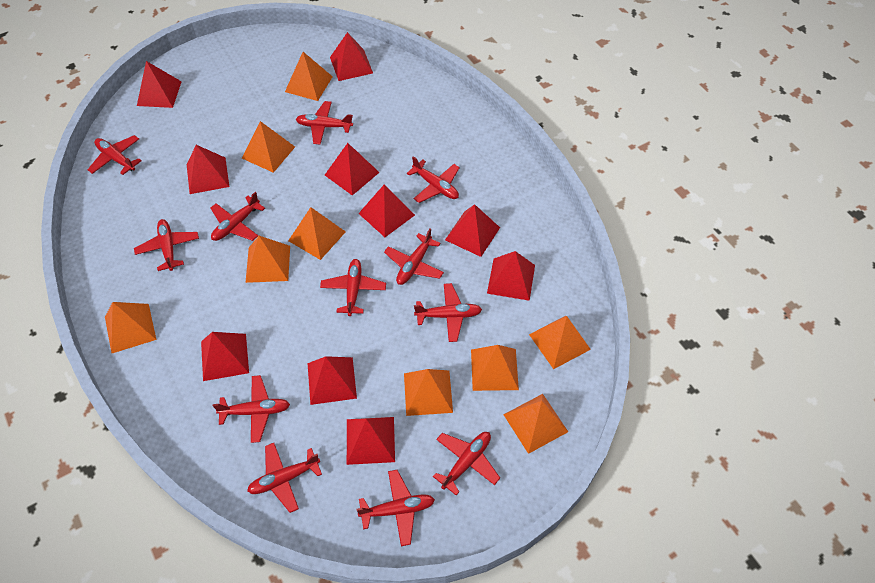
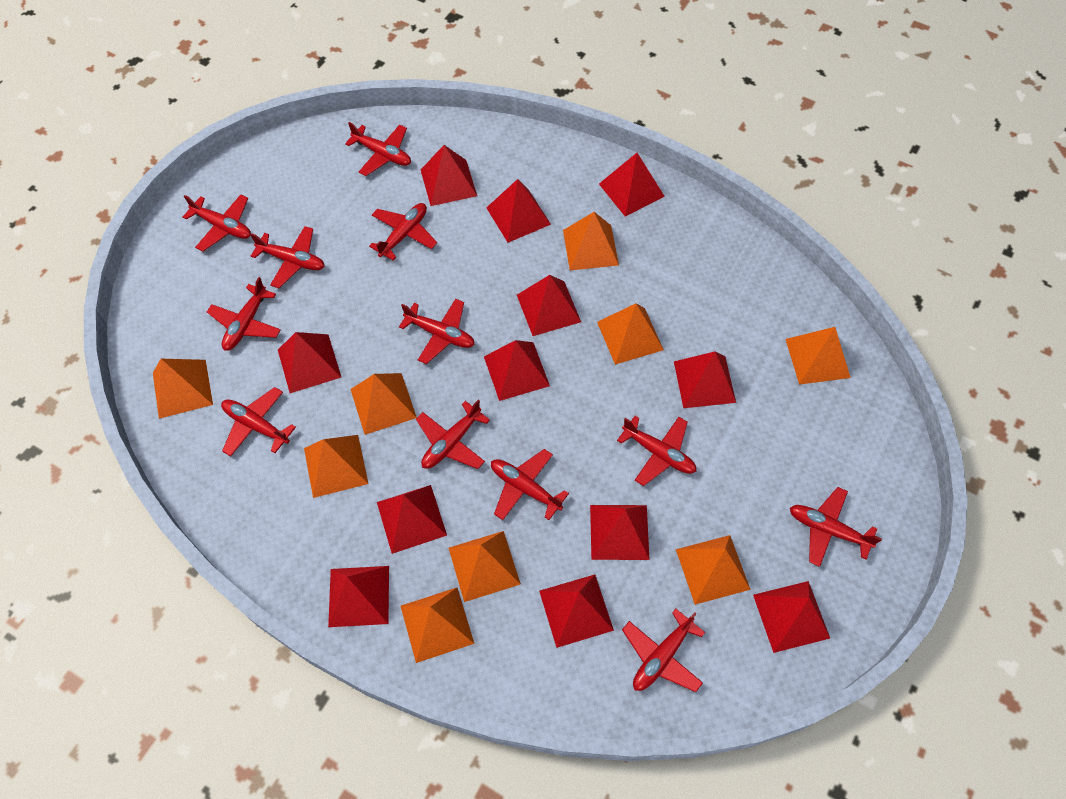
red pyramid: [137,61,182,108] [187,145,229,194] [201,332,249,381] [307,356,357,405] [325,143,380,195] [330,32,373,81] [347,417,395,465] [358,185,415,237] [445,204,500,257] [487,251,535,301] = 10 -> [278,332,341,393] [328,566,389,627] [377,485,447,554] [421,145,477,206] [484,340,550,401] [486,179,551,243] [517,275,581,336] [539,574,614,648] [590,505,650,560] [599,153,665,217] [674,351,736,408] [753,581,830,653] = 12

